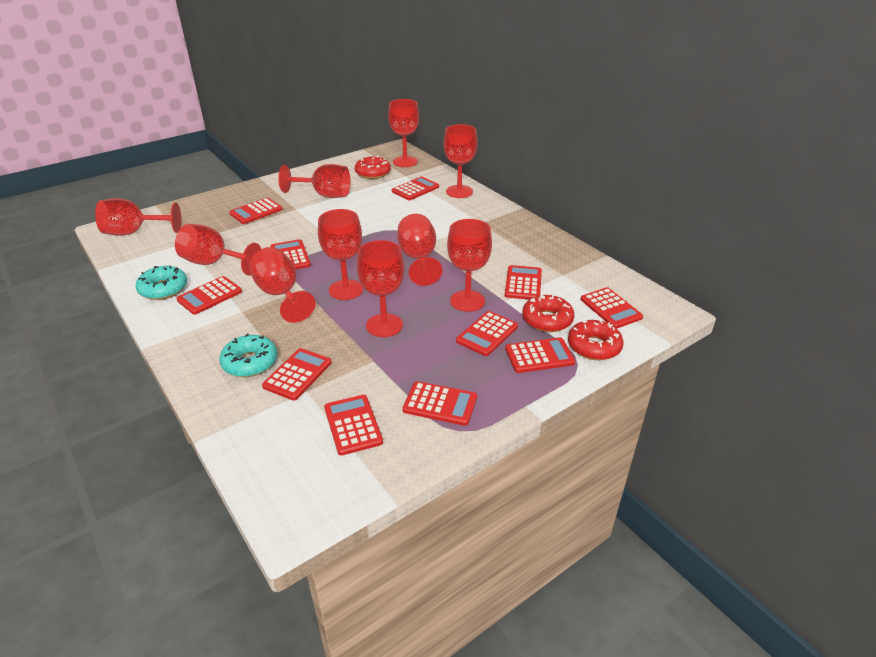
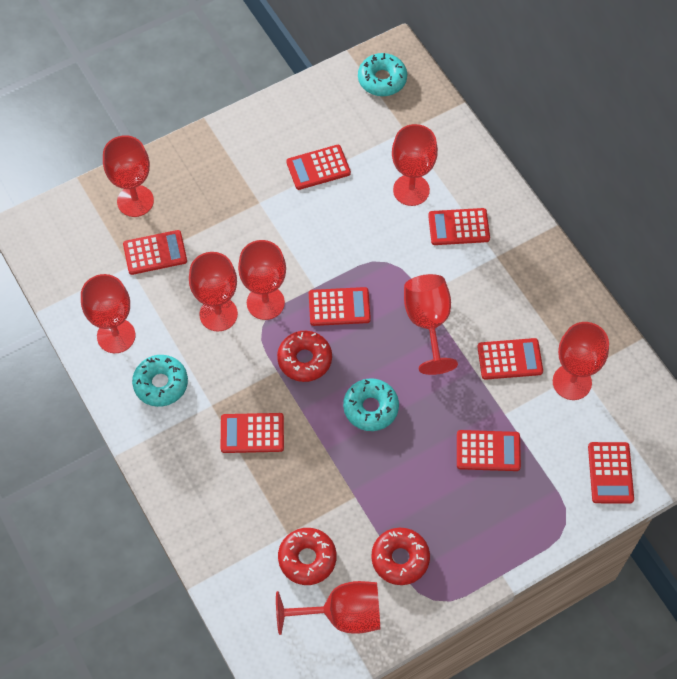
red calculator: [176,276,242,315] [229,198,282,224] [262,348,332,401] [271,239,311,270] [324,395,383,455] [392,177,439,200] [403,381,477,426] [456,311,518,356] [505,265,542,300] [505,337,575,373] [580,287,643,329] = 11 -> [123,230,187,275] [221,413,284,453] [286,145,351,190] [309,287,371,326] [428,208,490,245] [457,430,521,471] [477,338,543,380] [588,442,634,504] = 8
red goblet: [95,199,182,236] [175,224,261,275] [249,247,316,323] [278,164,350,198] [318,209,363,300] [357,240,404,337] [388,99,419,167] [397,214,443,286] [444,124,478,198] [447,219,492,312] = 10 -> [81,274,136,353] [103,135,154,217] [189,252,238,332] [238,240,286,320] [276,581,380,635] [392,124,438,206] [404,274,458,375] [553,322,609,400] = 8
turquoise donut: [135,266,187,300] [219,333,277,377] = 2 -> [132,355,188,407] [343,378,399,431] [358,53,407,96] = 3

